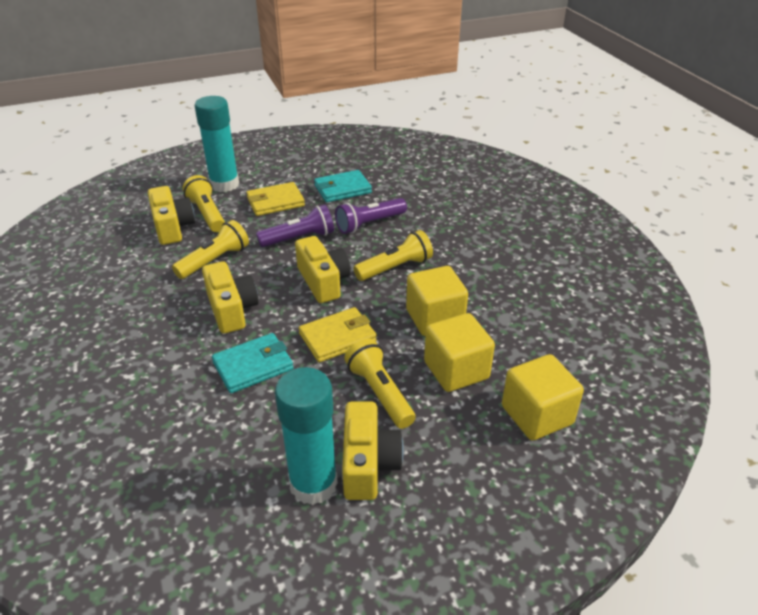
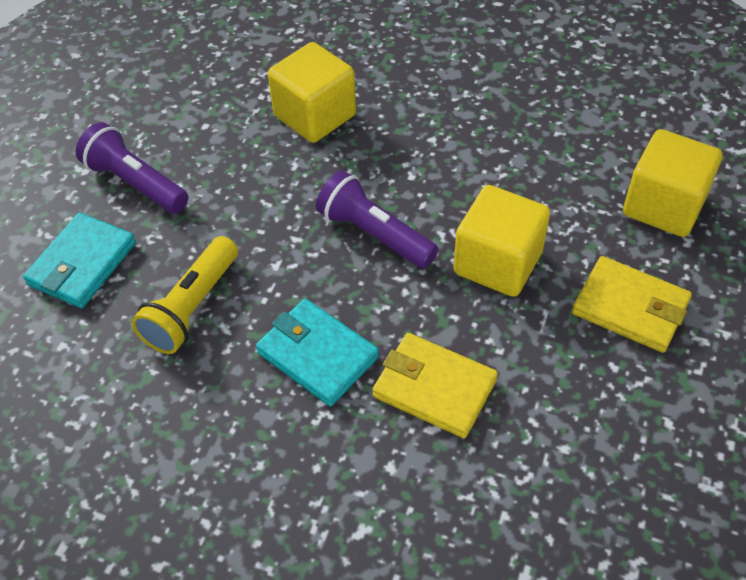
turquoise glue stick: [195,96,239,192] [275,367,338,505] = 2 -> none = 0
yellow camera: [148,186,195,245] [202,261,259,334] [295,236,351,303] [342,402,404,500] = 4 -> none = 0
yellow flashlight: [172,220,249,279] [183,175,225,232] [344,339,416,429] [353,230,433,281] = 4 -> [131,236,238,354] = 1

